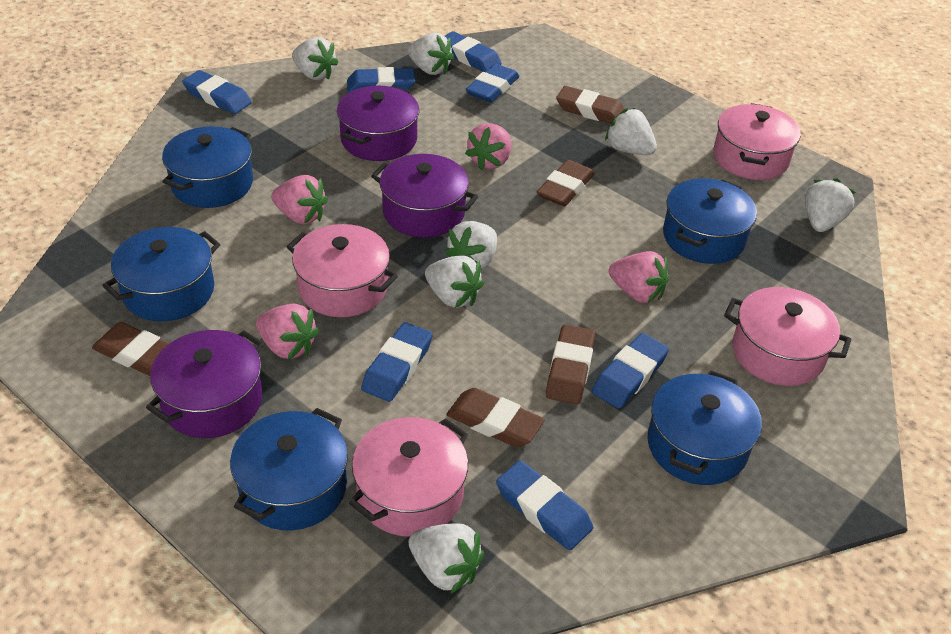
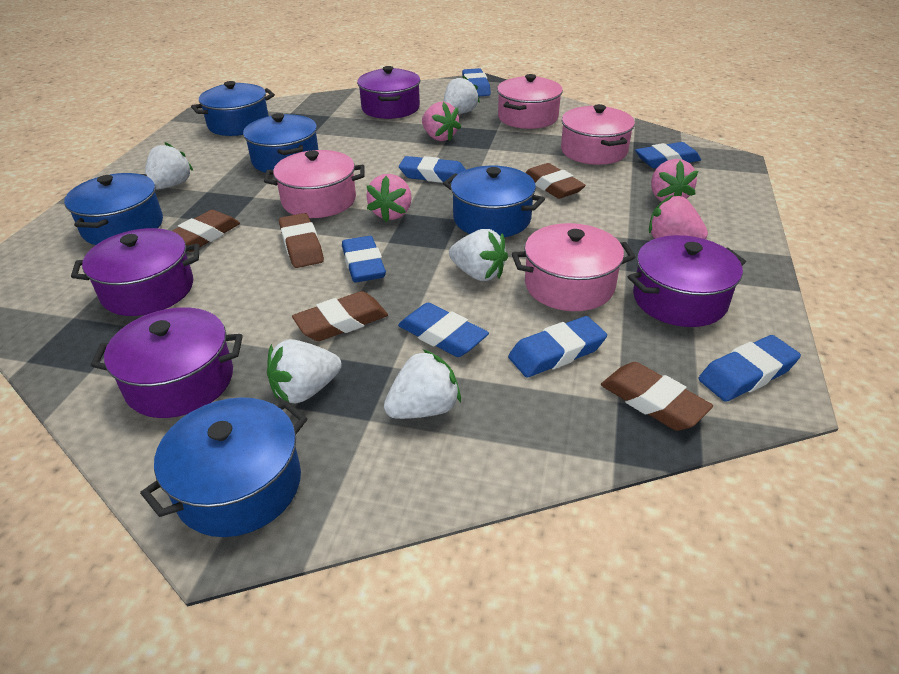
purple pot: [146,330,264,438] [337,86,419,161] [371,154,478,238] = 3 -> [71,228,200,316] [91,307,243,418] [357,66,420,119] [628,235,746,327] = 4
white strawberry: [292,37,339,80] [408,32,454,75] [408,523,484,594] [425,255,484,308] [444,221,497,270] [605,108,657,155] [805,178,856,232] = 7 -> [145,142,193,190] [267,339,342,404] [384,349,461,419] [443,75,480,114] [449,229,508,281] = 5

